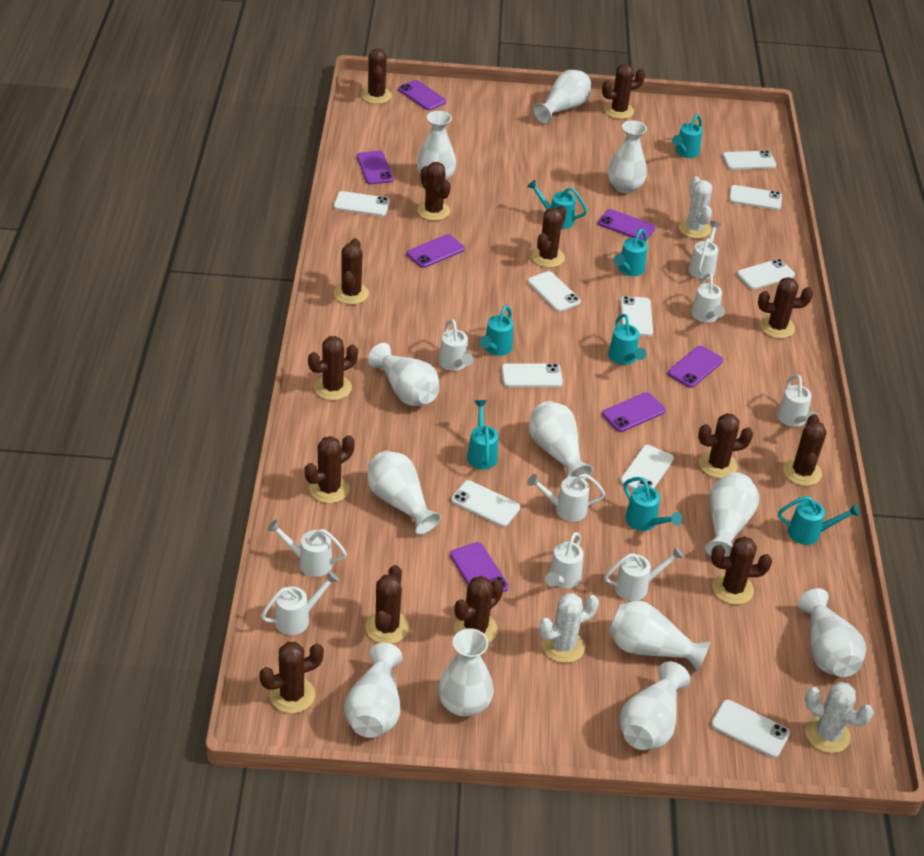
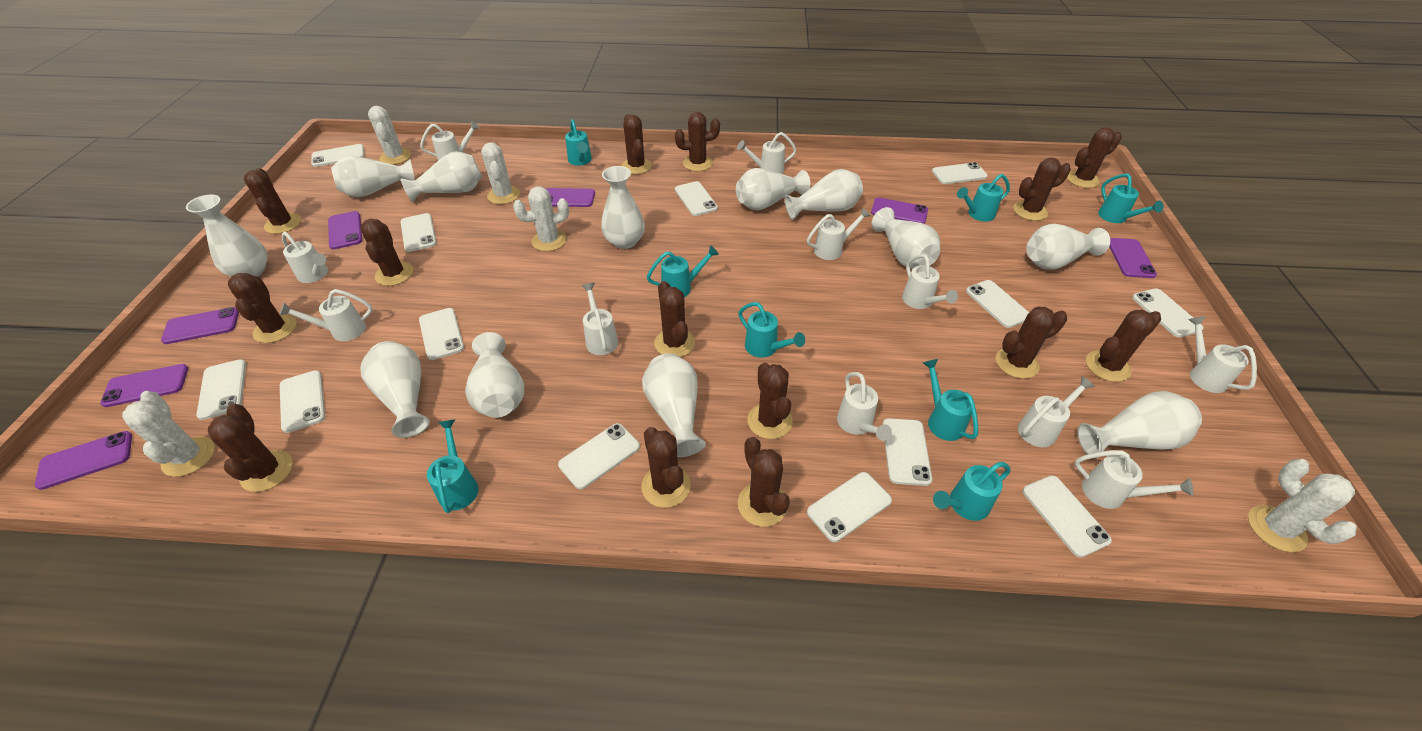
white cactus: [539,593,599,663] [679,176,712,239] [805,682,874,753] = 3 -> [122,391,215,477] [368,106,411,165] [481,142,520,204] [513,186,569,251] [1248,459,1357,552] = 5
white phone: [334,191,390,216] [451,480,520,527] [501,363,563,387] [528,271,581,312] [620,296,653,336] [620,445,674,490] [711,700,790,758] [723,150,776,170] [729,185,782,210] [737,259,795,289] = 10 -> [196,359,246,420] [280,370,325,433] [311,144,364,167] [401,213,437,252] [419,308,464,360] [558,423,640,489] [675,181,718,216] [807,472,892,542] [883,418,932,486] [932,162,988,184] [966,280,1029,328] [1023,475,1112,557] [1132,288,1204,338] = 13
white watering can: [261,571,339,635] [267,520,347,577] [439,319,474,371] [527,474,605,522] [545,532,583,588] [604,546,684,601] [688,221,721,279] [691,273,725,323] [777,374,818,427] = 9 -> [280,289,372,341] [282,232,328,283] [420,121,480,161] [582,283,618,355] [737,132,796,174] [807,208,871,260] [837,372,892,441] [902,254,958,309] [1018,376,1095,447] [1075,450,1193,509] [1188,316,1257,393] = 11

